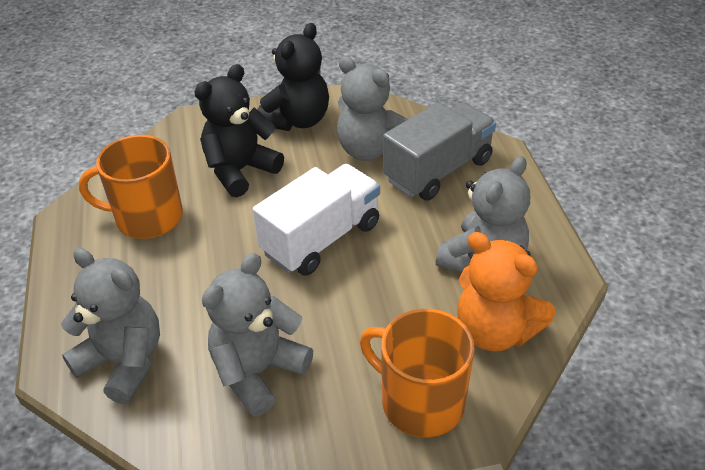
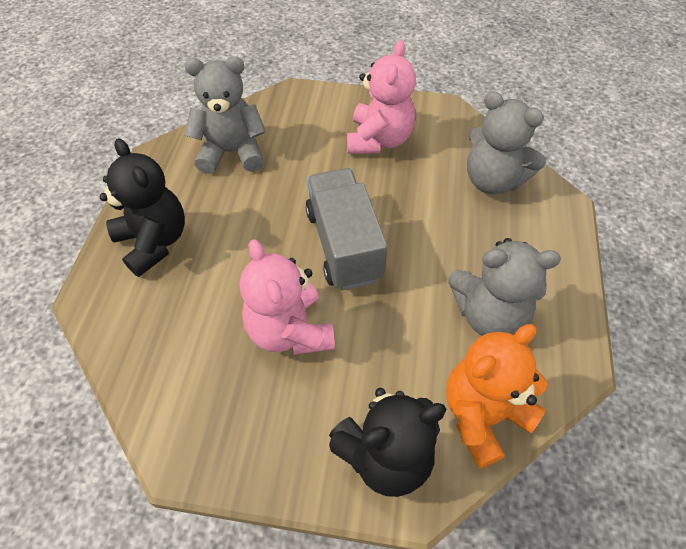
grey teddy bear: [61,248,160,404] [202,253,313,416] [337,56,408,161] [436,156,530,273] = 4 -> [185,56,266,174] [448,238,561,336] [467,91,546,194] = 3
orange mug: [79,135,183,239] [360,309,475,438] = 2 -> none = 0
pink teddy bear: none = 0 -> [240,239,335,355] [347,40,416,154] = 2
white truck: [253,164,380,276] = 1 -> none = 0

